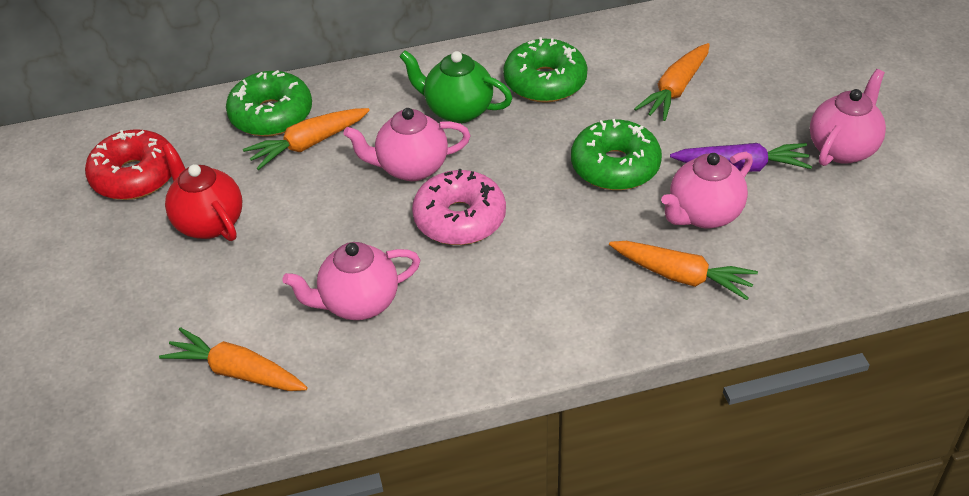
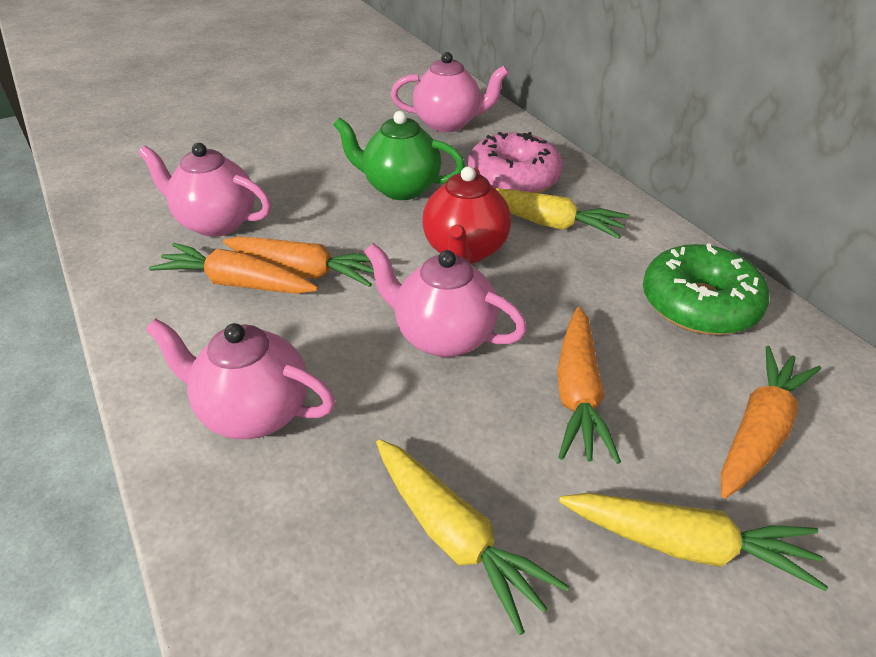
green donut: [226,70,312,137] [503,37,587,103] [571,119,662,190] = 3 -> [643,243,769,335] = 1
purple carrot: [670,143,812,172] = 1 -> none = 0
red donut: [85,129,171,200] = 1 -> none = 0
yellow carrot: none = 0 -> [376,439,569,635] [495,188,629,239] [559,493,828,591] = 3

